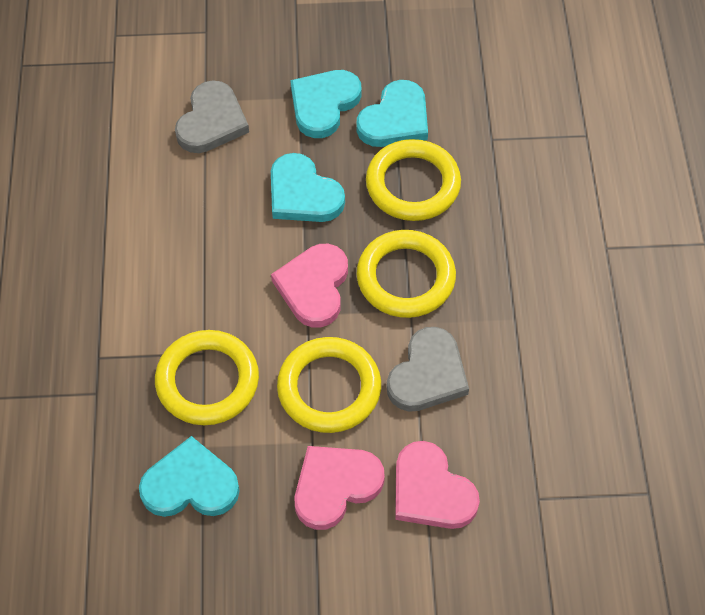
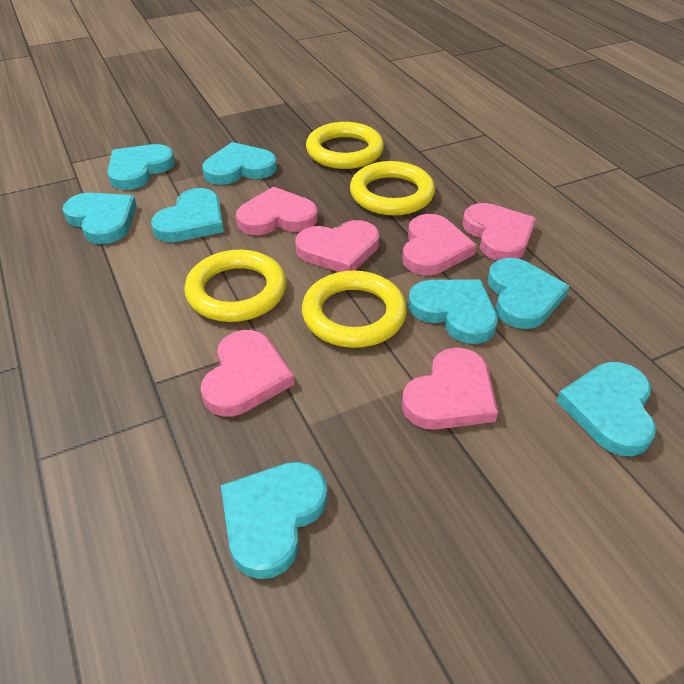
grey heart: [175,80,249,153] [387,327,469,412] = 2 -> none = 0
pink heart: [271,244,348,328] [295,446,385,530] [395,441,480,529] = 3 -> [200,330,294,416] [236,186,318,235] [295,220,379,272] [402,214,476,275] [402,348,498,430] [462,203,536,261] = 6
turquoise heart: [139,436,240,517] [271,153,345,222] [290,70,362,138] [356,80,428,147] = 4 -> [63,193,137,244] [107,144,175,190] [151,188,224,242] [202,142,277,185] [221,462,328,579] [408,279,498,344] [488,258,569,329] [557,362,656,456] = 8

